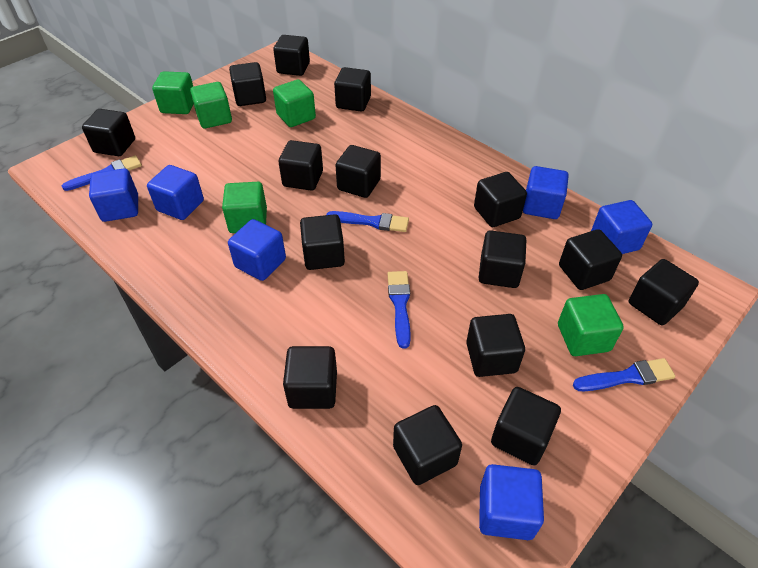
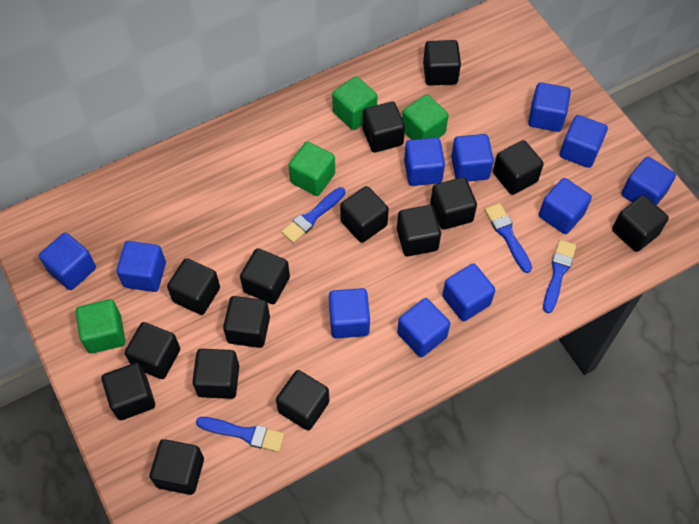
blue cube: [89,168,138,222] [147,165,204,220] [228,219,286,281] [479,464,544,540] [523,166,569,219] [591,200,652,254] = 6 -> [39,233,96,290] [116,241,166,292] [329,288,370,338] [397,298,450,357] [404,138,445,186] [442,263,495,321] [451,134,494,181] [528,82,571,132] [539,178,592,234] [560,115,608,168] [621,157,676,205] = 11
green cube: [152,71,194,114] [190,82,232,129] [222,182,267,233] [273,80,316,127] [558,294,624,356] = 5 -> [76,299,125,353] [289,141,335,196] [332,76,378,130] [402,95,448,140] = 4

